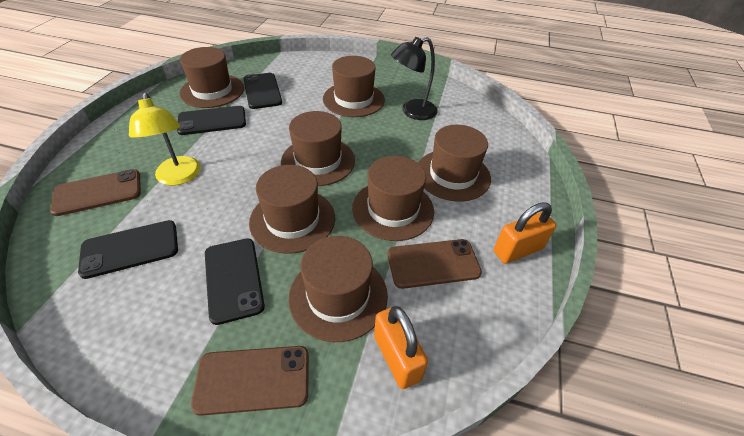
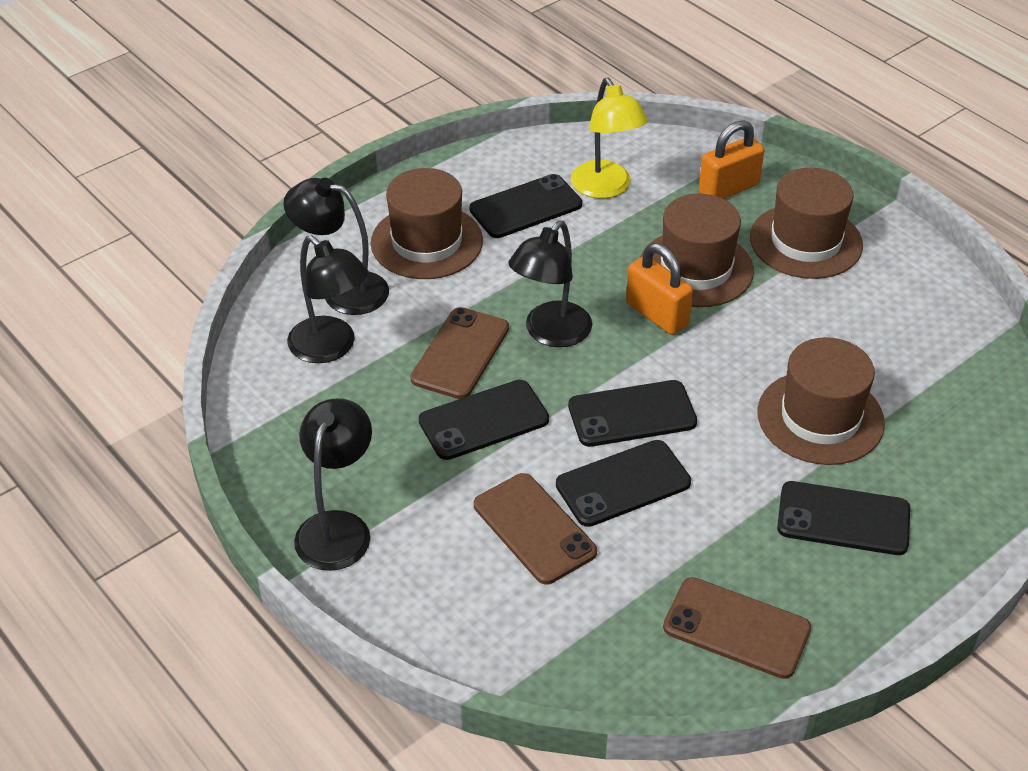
black lamp: [391,37,438,120] = 1 -> [283,178,389,315] [287,235,369,363] [294,398,372,571] [508,221,592,347] = 4
black phone: [78,220,178,279] [177,106,246,135] [205,238,265,325] [243,73,282,109] = 4 -> [419,380,549,460] [469,174,582,238] [556,440,691,527] [568,380,697,447] [777,481,910,555] = 5
brown hat: [180,47,244,108] [249,165,335,254] [281,111,355,186] [288,236,388,342] [323,56,385,117] [352,156,434,241] [418,125,491,202] = 7 -> [371,168,483,279] [640,194,754,307] [750,168,863,279] [757,337,885,465] = 4

